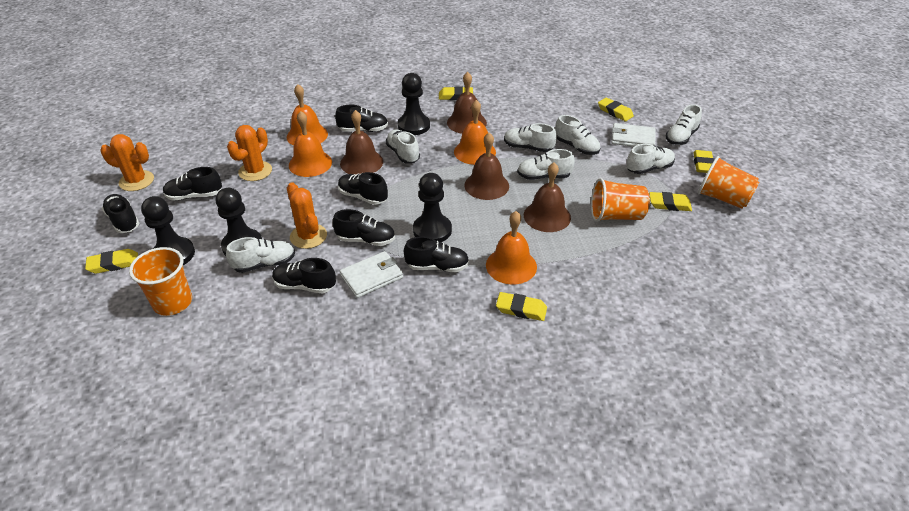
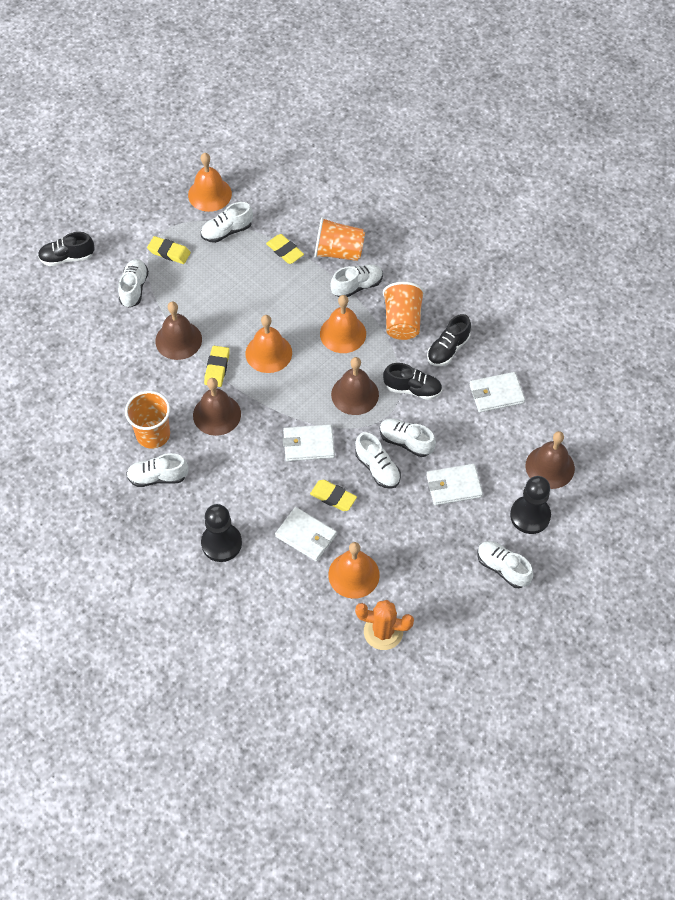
black pawn: [141,196,195,265] [216,188,262,256] [398,73,430,135] [413,173,452,242] = 4 -> [201,504,242,562] [510,476,551,534] = 2
black shoe: [102,194,140,233] [163,167,222,201] [272,258,336,293] [333,209,395,246] [335,105,388,132] [338,172,388,205] [404,236,469,272] = 7 -> [38,232,95,266] [383,363,442,400] [427,314,471,366] = 3
orange cactus: [100,134,154,191] [227,125,272,181] [287,182,327,249] = 3 -> [355,600,414,650] = 1
white wallet: [340,251,403,298] [612,123,655,147] = 2 -> [275,507,337,561] [283,424,335,461] [426,464,483,505] [469,372,525,413] = 4
yellow eraser: [85,249,138,274] [439,86,473,100] [496,292,547,321] [598,98,634,121] [649,192,692,211] [694,150,714,173] = 6 -> [147,236,191,264] [204,346,230,387] [266,234,304,264] [310,480,357,511] = 4

